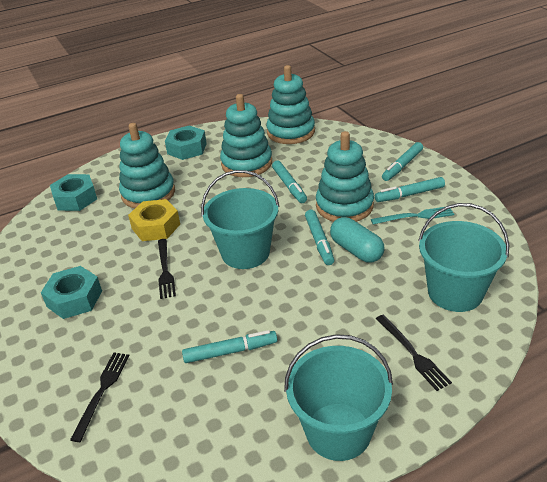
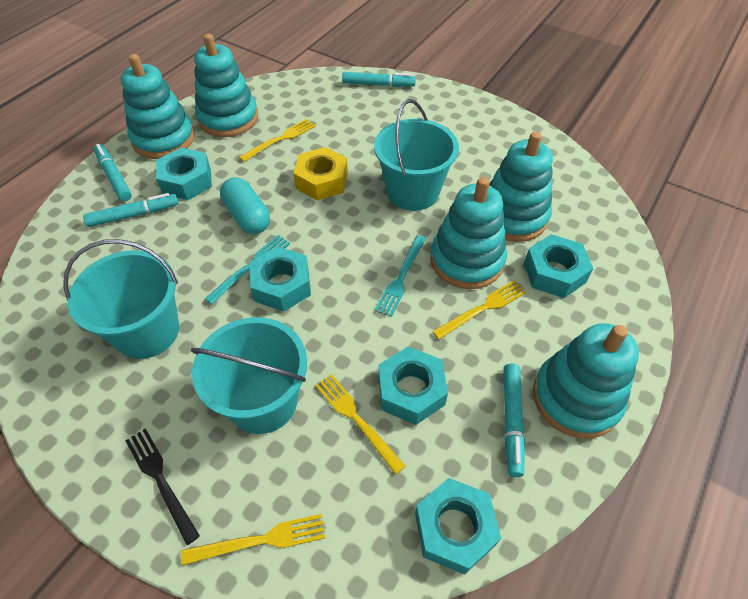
black fork: [70,352,130,442] [158,239,176,299] [376,315,452,391] = 3 -> [126,428,200,545] = 1
turquoise fork: [371,207,454,225] = 1 -> [204,235,290,304] [375,235,426,317] = 2
turquoise marker: [182,330,277,363] [272,161,307,203] [305,210,334,265] [375,177,445,202] [382,142,423,181] = 5 -> [83,193,179,227] [94,144,132,201] [342,72,416,87] [503,364,525,477] = 4
turquoise nut: [41,266,102,319] [50,174,97,211] [165,125,207,160] = 3 -> [156,147,212,200] [250,246,311,312] [378,346,448,425] [415,478,501,575] [524,234,593,298] = 5
turquoise stacking toy: [119,123,175,208] [220,94,272,177] [266,65,315,144] [316,131,374,222] = 4 -> [121,54,195,159] [194,34,258,137] [430,177,507,289] [489,131,553,242] [533,323,639,439] = 5
yellow fork: none = 0 -> [181,514,325,566] [239,119,316,162] [315,374,406,475] [432,280,526,340] = 4

